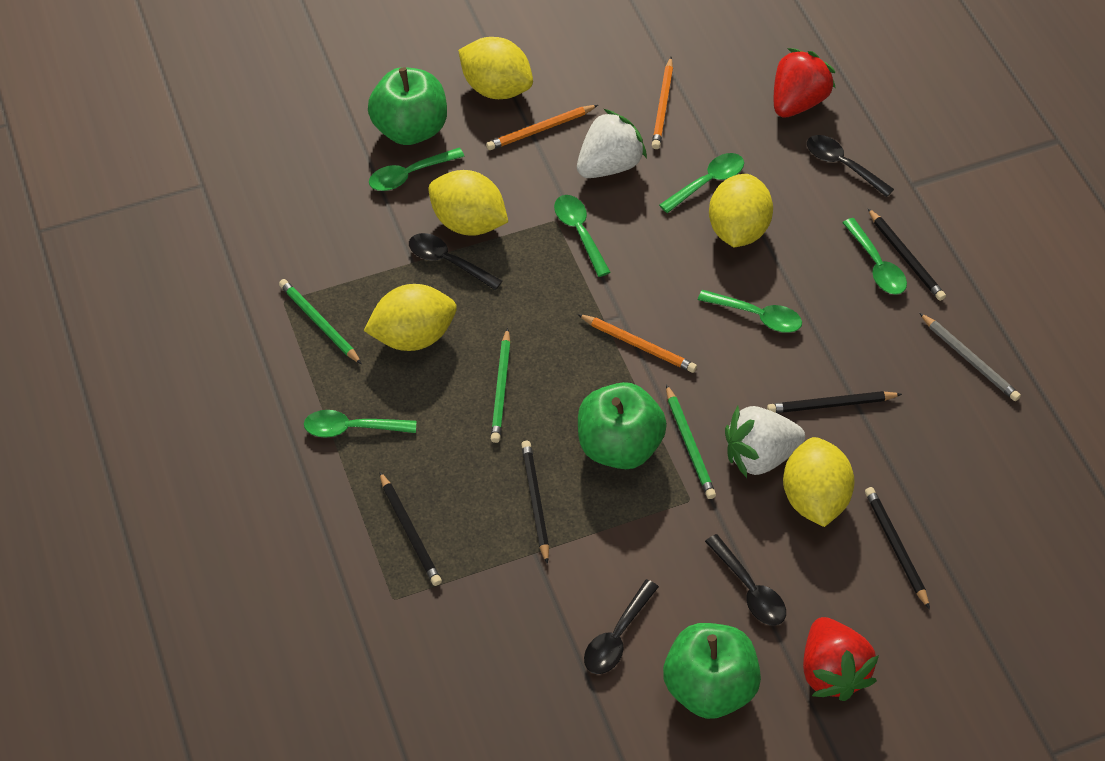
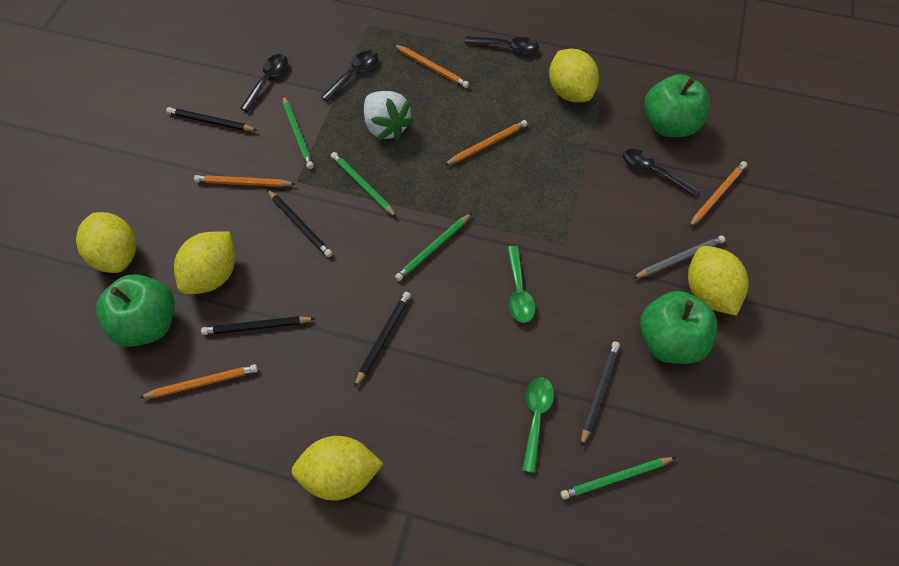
green pencil: [279,279,362,364] [491,328,511,443] [666,384,716,499] = 3 -> [283,96,314,169] [331,152,397,217] [395,213,472,281] [561,457,676,500] = 4
green spoon: [304,410,416,438] [369,148,465,191] [554,195,610,277] [659,153,744,213] [698,290,802,333] [842,218,907,295] = 6 -> [507,246,535,323] [522,377,554,473] = 2
orange pencil: [486,105,598,150] [578,314,697,373] [652,57,673,149] = 3 -> [139,364,258,398] [194,175,295,187] [393,44,469,88] [445,120,528,165] [689,161,747,227] = 5
red strawberry: [774,48,836,118] [803,617,879,701] = 2 -> none = 0
white strawberry: [577,109,647,178] [725,406,805,478] = 2 -> [364,91,415,141] = 1

